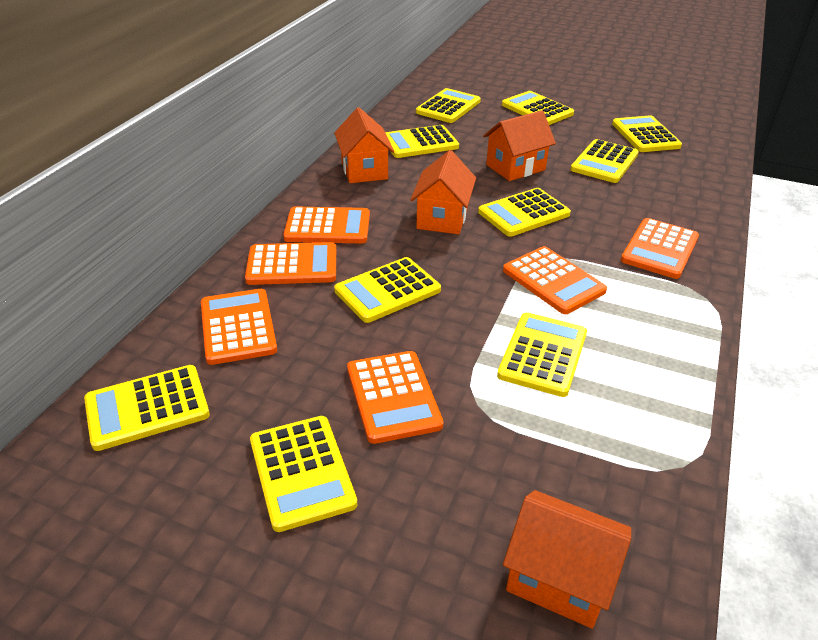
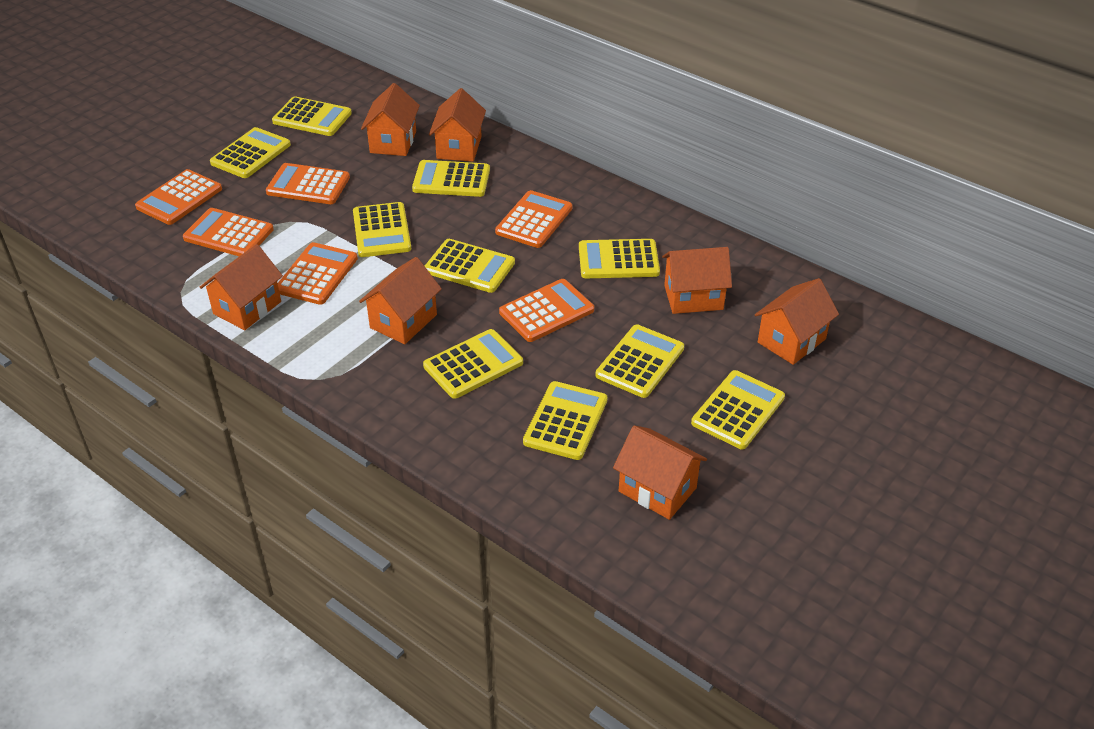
orange house: [334,107,394,183] [410,150,476,235] [483,110,556,181] [503,490,631,629] = 4 -> [199,244,283,330] [359,257,442,344] [361,83,420,156] [429,88,486,162] [613,425,707,520] [662,247,732,314] [755,278,839,365] = 7

